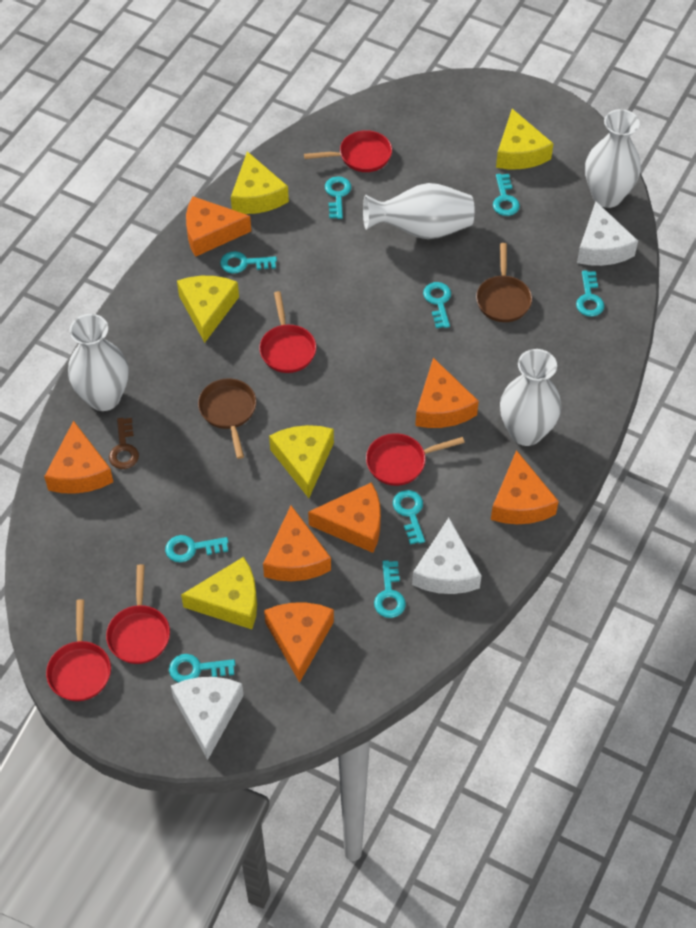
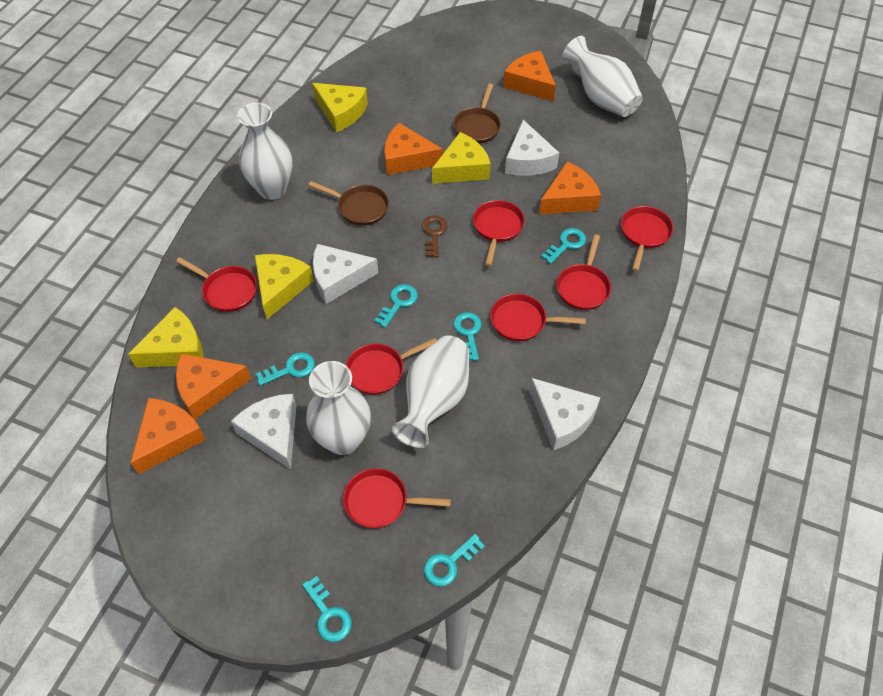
orange cheese: [44,420,113,494] [186,196,251,257] [263,506,331,581] [264,602,334,683] [308,482,381,553] [415,358,479,428] [491,450,559,524] = 7 -> [131,398,206,474] [176,354,251,420] [384,123,443,175] [503,51,556,102] [539,161,601,214] = 5
red pan: [46,599,111,701] [106,564,170,664] [259,291,316,373] [304,130,392,172] [366,433,465,486] = 5 -> [176,257,257,312] [343,468,451,528] [346,338,437,395] [473,200,525,266] [490,294,586,341] [556,235,611,310] [621,206,673,271] = 7
turquoise key: [165,535,228,562] [169,654,235,683] [220,251,277,274] [325,176,351,219] [374,560,406,618] [393,490,425,545] [423,282,451,328] [493,174,520,216] [576,271,604,317] = 9 -> [256,352,315,386] [302,576,352,642] [374,284,418,328] [424,534,485,586] [453,312,482,361] [541,228,586,264] = 6
white cheese: [171,677,244,760] [412,518,482,594] [577,202,638,266] = 3 -> [231,394,296,470] [313,244,378,304] [505,120,559,176] [530,378,601,450] = 4
yellow cheese: [177,276,239,343] [181,557,257,629] [231,151,289,214] [269,425,334,498] [496,109,554,169] = 5 -> [128,307,204,367] [255,254,314,319] [312,83,368,132] [432,132,491,184] = 4

